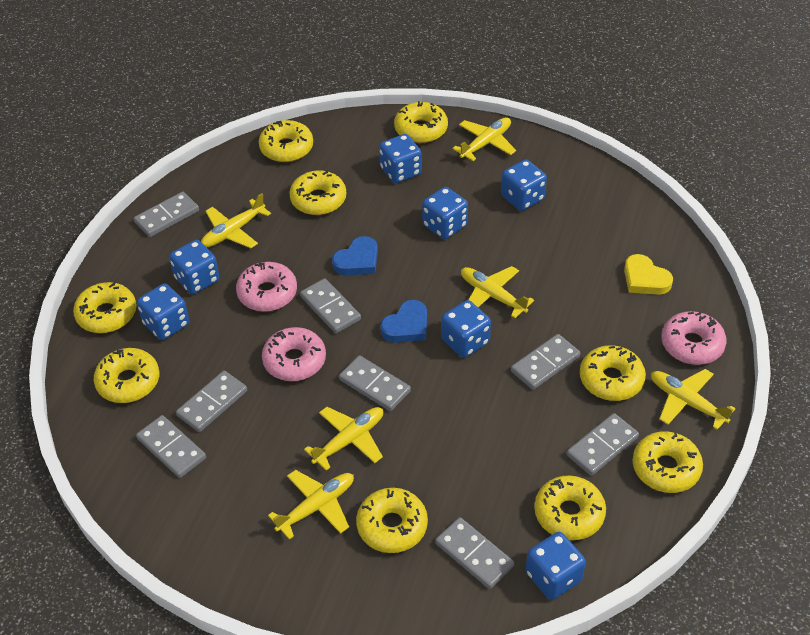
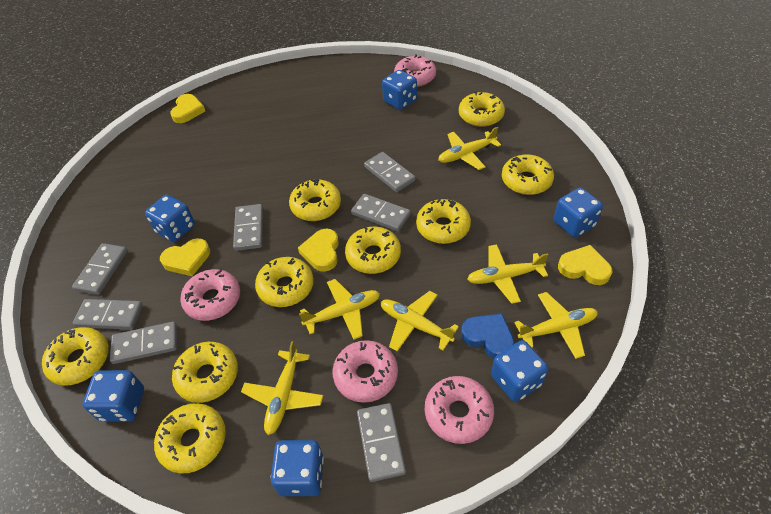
blue dice: [137,283,189,340] [169,240,219,294] [379,134,422,183] [422,187,468,239] [441,300,491,358] [501,159,547,211] [525,532,586,600] = 7 -> [83,370,144,421] [145,195,195,242] [271,440,324,496] [382,70,417,110] [491,340,548,402] [553,188,603,238] = 6
blue heart: [332,236,378,275] [380,300,427,343] = 2 -> [461,314,515,358] = 1
grey domino: [134,192,199,237] [136,415,206,478] [176,371,247,432] [300,278,361,333] [339,355,411,411] [435,517,514,589] [511,334,580,390] [567,413,639,476] = 8 -> [72,243,128,295] [73,299,143,330] [110,321,177,364] [233,204,263,251] [351,194,411,232] [357,403,406,482] [364,152,415,192] = 7
pink donut: [236,262,297,312] [262,327,326,381] [661,311,727,365] = 3 -> [180,269,240,321] [332,340,398,403] [394,54,436,87] [425,376,494,444] = 4
yellow heart: [624,254,673,295] = 1 -> [160,238,210,276] [170,94,205,123] [298,229,339,272] [558,245,612,285] = 4

